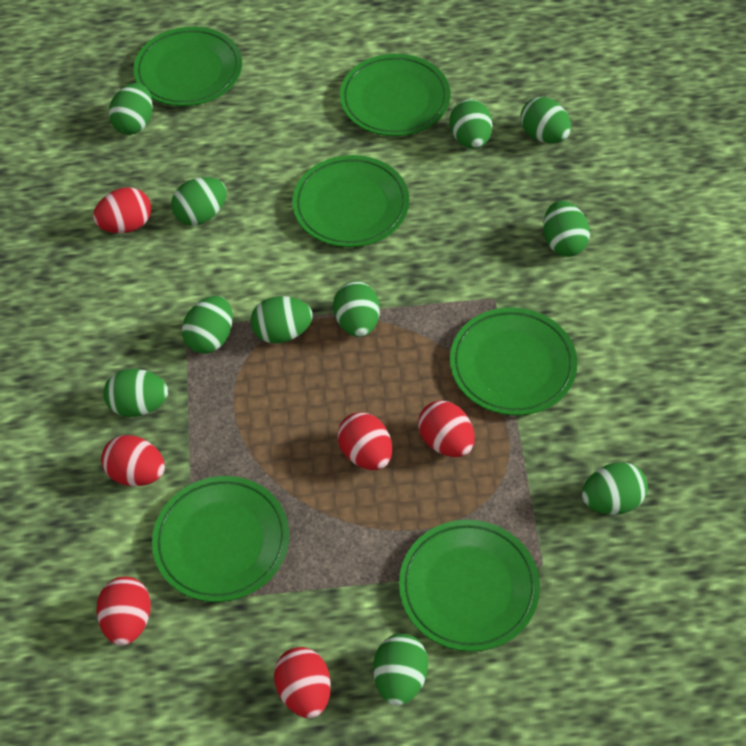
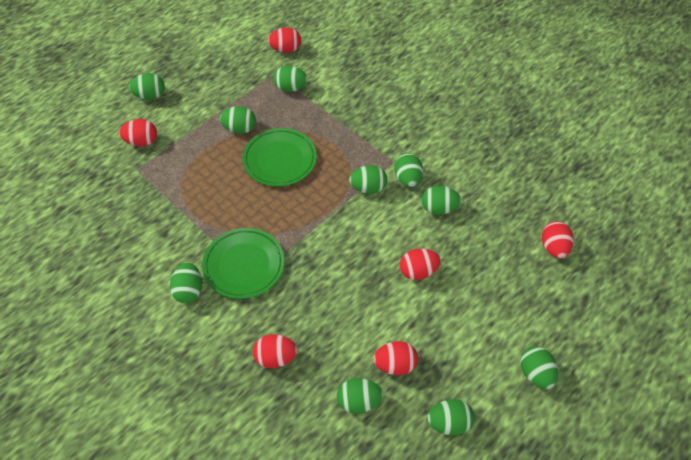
green egg: [103,369,168,417] [109,83,153,135] [171,177,227,225] [182,296,233,354] [250,296,313,343] [333,281,380,337] [373,634,428,706] [450,99,492,149] [521,97,571,143] [543,201,590,257] [582,462,648,515] = 11 -> [129,73,165,100] [170,262,202,303] [220,106,256,134] [273,66,308,92] [337,378,383,414] [349,165,387,194] [394,153,423,187] [421,186,461,215] [427,399,475,435] [520,346,558,389] = 10
green plate: [133,27,242,106] [152,476,289,602] [292,155,409,247] [340,54,450,136] [399,520,540,652] [450,307,578,415] = 6 -> [202,228,284,299] [242,128,317,187] = 2

